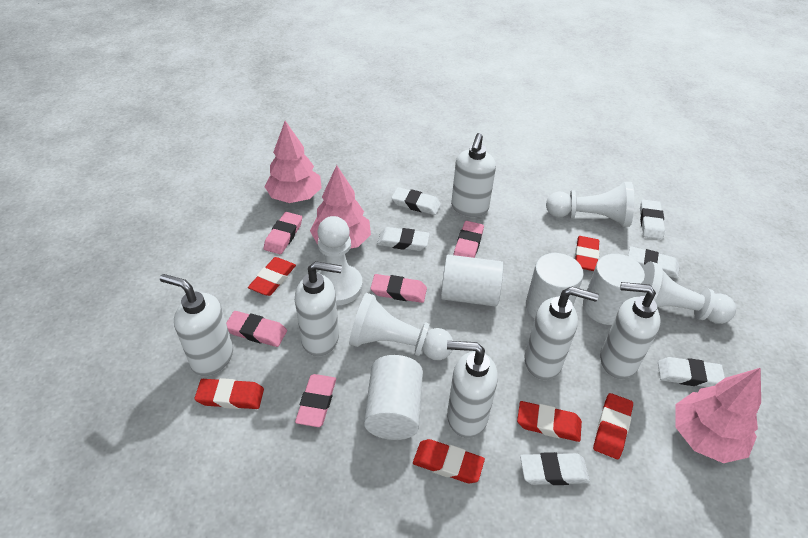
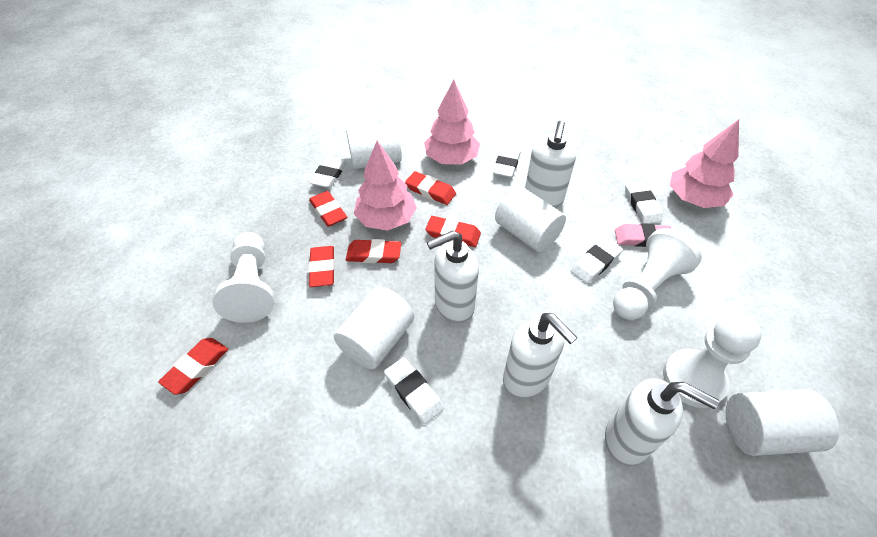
pink eraser: [226,311,287,347] [264,212,302,254] [295,374,336,427] [371,274,427,303] [453,221,484,258] = 5 -> [615,223,671,247] = 1
white eraser: [377,227,430,251] [391,187,441,215] [520,452,590,485] [628,246,680,279] [640,200,665,240] [658,357,725,387] = 6 -> [310,156,347,188] [384,357,444,424] [493,147,520,178] [571,238,623,284] [625,181,663,224] = 5
white pawn: [317,216,363,305] [349,293,453,360] [546,182,634,227] [637,261,736,324] = 4 -> [213,232,274,323] [613,228,702,320] [663,313,761,408] = 3
white soap dispenser: [160,274,233,376] [295,261,342,357] [447,341,498,438] [451,133,496,217] [525,287,599,380] [600,282,661,379] = 6 -> [427,230,479,324] [503,313,578,399] [525,120,576,208] [605,378,719,466] = 4

